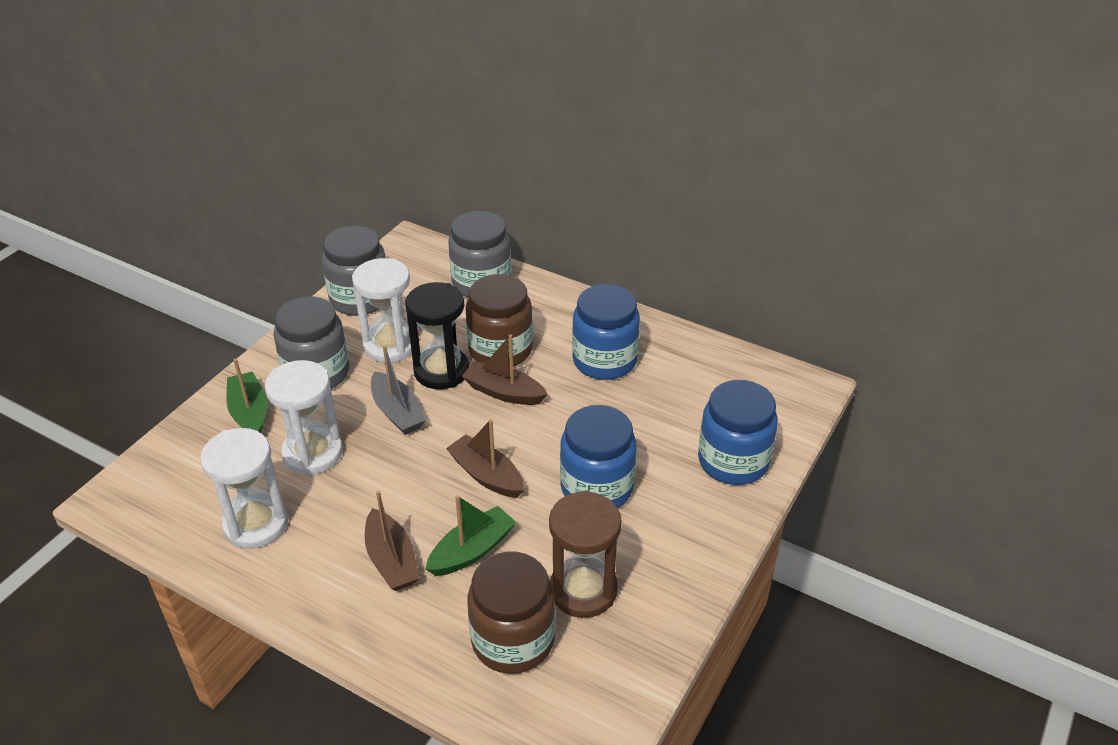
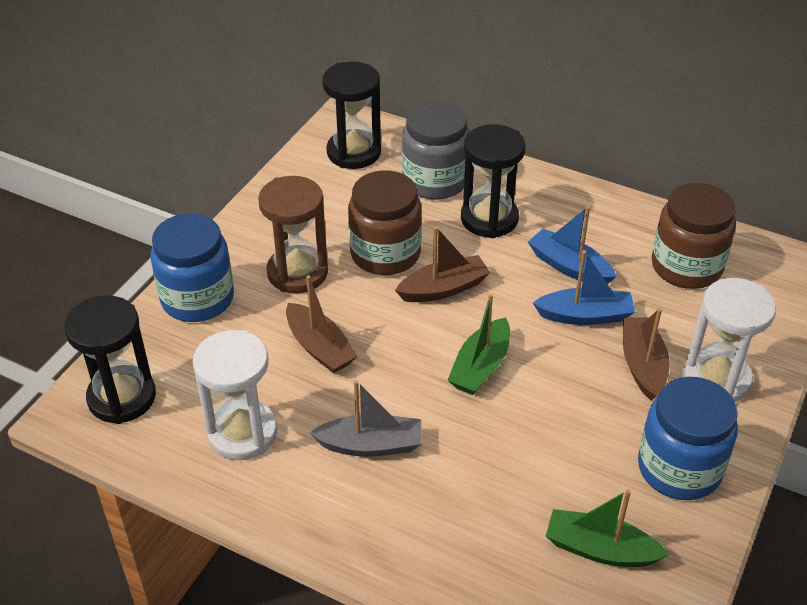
black hourglass: [405,282,469,389] = 1 -> [64,295,156,424] [322,62,381,169] [461,124,525,238] = 3
blue boat: none = 0 -> [528,206,617,284] [533,250,635,325] = 2
blue jar: [560,405,637,508] [572,284,640,380] [698,380,778,485] = 3 -> [151,213,234,322] [638,377,738,500] = 2
grey jar: [274,296,349,389] [322,226,385,316] [448,211,511,298] = 3 -> [402,101,470,200] = 1
white hourglass: [200,428,288,549] [265,360,343,476] [352,258,412,363] = 3 -> [193,330,277,460] [683,278,776,402] = 2

